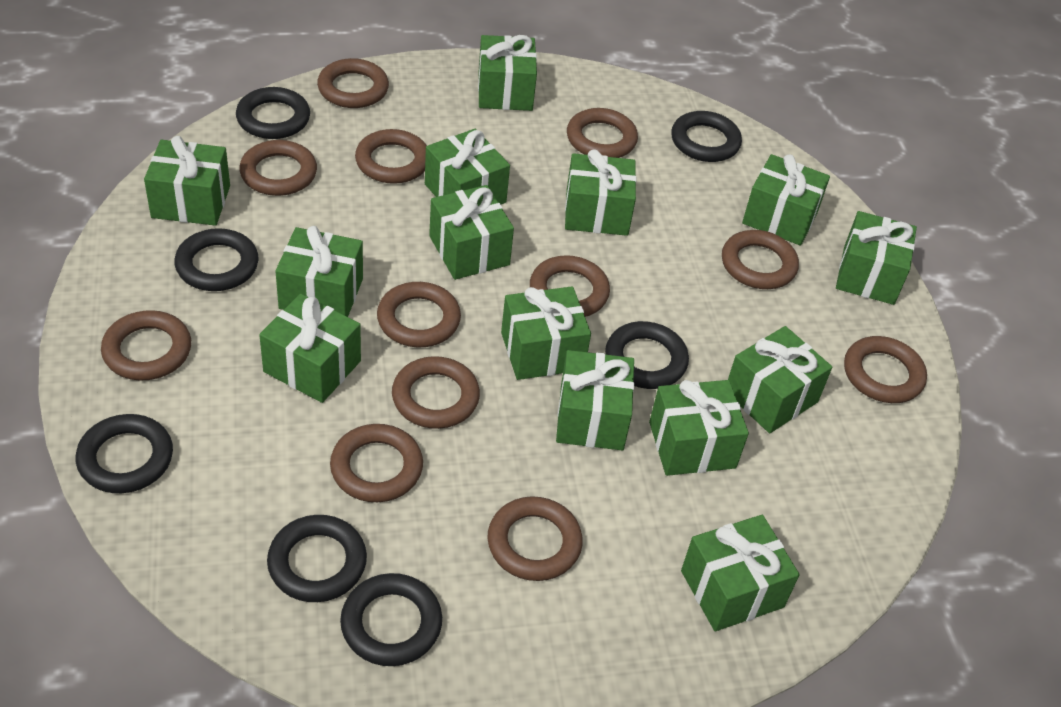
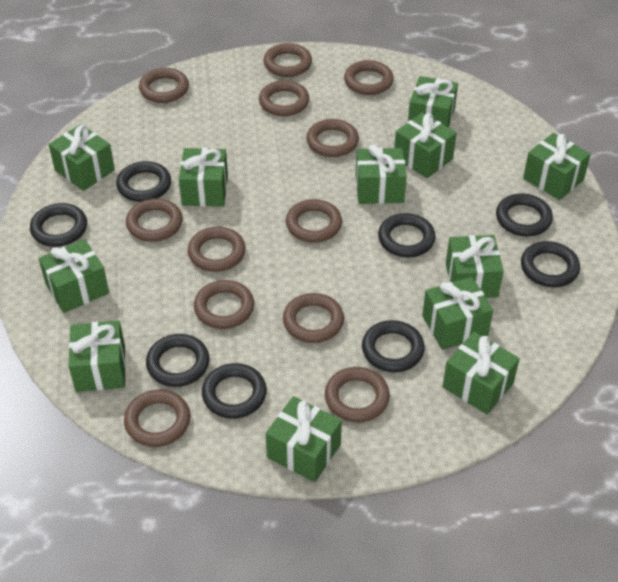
black ring: [76,414,173,493] [175,228,259,291] [236,87,310,139] [267,515,367,602] [340,573,442,666] [605,321,689,389] [671,111,742,162] = 7 -> [30,203,87,247] [116,161,171,202] [146,334,209,387] [202,363,267,419] [362,320,425,372] [378,213,435,257] [496,194,553,236] [521,241,580,287] = 8
green gift: [144,136,230,226] [259,294,361,403] [275,226,363,317] [425,129,510,204] [429,185,514,280] [478,35,537,111] [501,286,591,380] [556,350,634,450] [565,149,636,236] [649,380,749,476] [681,515,800,631] [728,326,832,433] [742,154,830,246] [836,211,917,305] = 14 -> [39,239,109,313] [49,124,115,191] [69,321,126,392] [179,148,228,207] [266,396,342,482] [356,145,407,204] [394,112,457,178] [408,76,458,128] [422,277,493,350] [442,332,520,414] [446,235,504,298] [523,133,591,200] = 12

